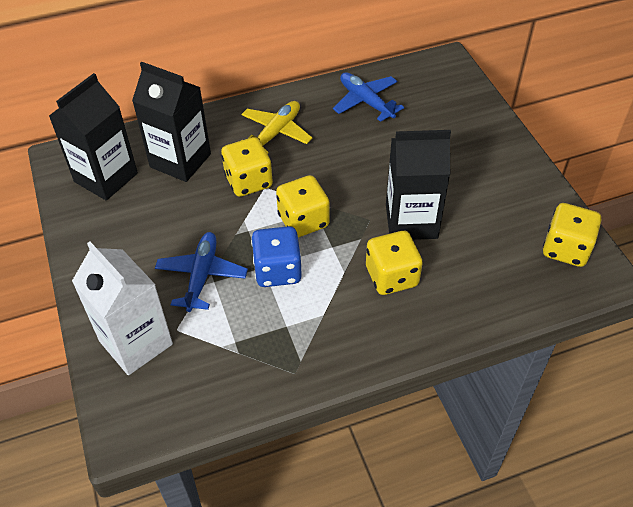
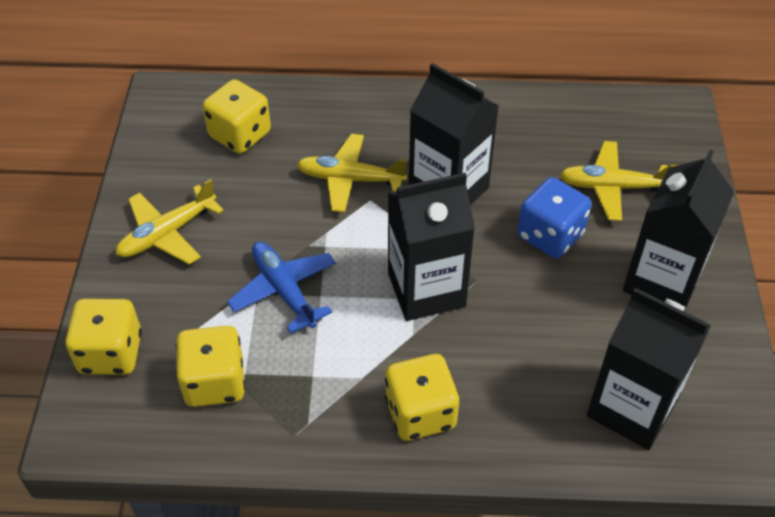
black carton: [49,73,138,201] [132,62,211,182] [386,130,451,240] = 3 -> [388,173,475,321] [409,63,499,205] [587,288,711,450] [623,150,734,312] = 4
blue plane: [155,232,248,312] [333,72,404,122] = 2 -> [227,242,336,333] = 1
white carton: [72,242,173,375] = 1 -> none = 0
yellow plane: [241,101,312,154] = 1 -> [116,179,224,264] [296,134,407,213] [560,141,678,221] = 3

